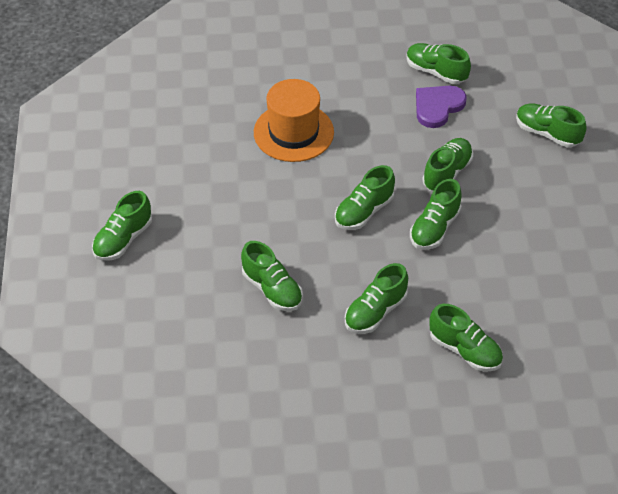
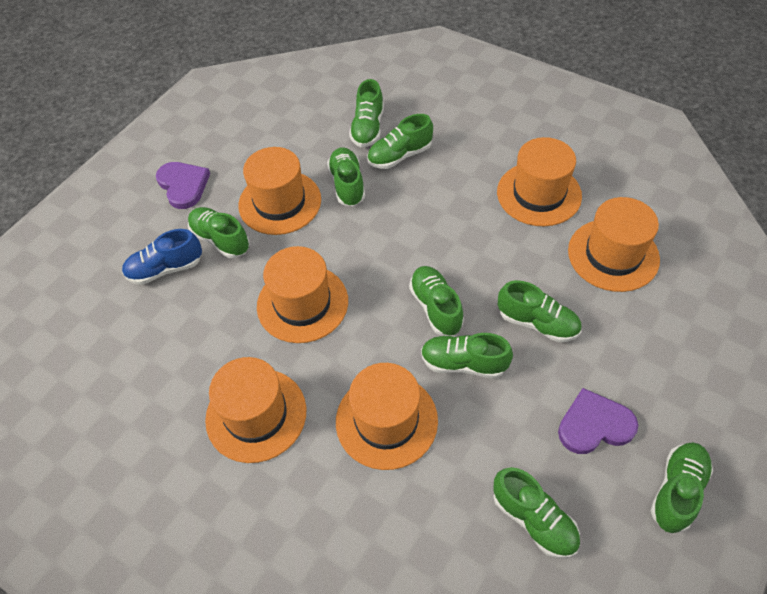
blue shoe: none = 0 -> [122,229,202,285] = 1
orange hat: [254,79,334,162] = 1 -> [205,357,306,463] [238,147,321,235] [257,246,348,343] [336,363,438,470] [497,137,582,226] [568,197,660,292] = 6
purple heart: [416,86,467,128] = 1 -> [156,162,210,209] [558,388,638,454] = 2

